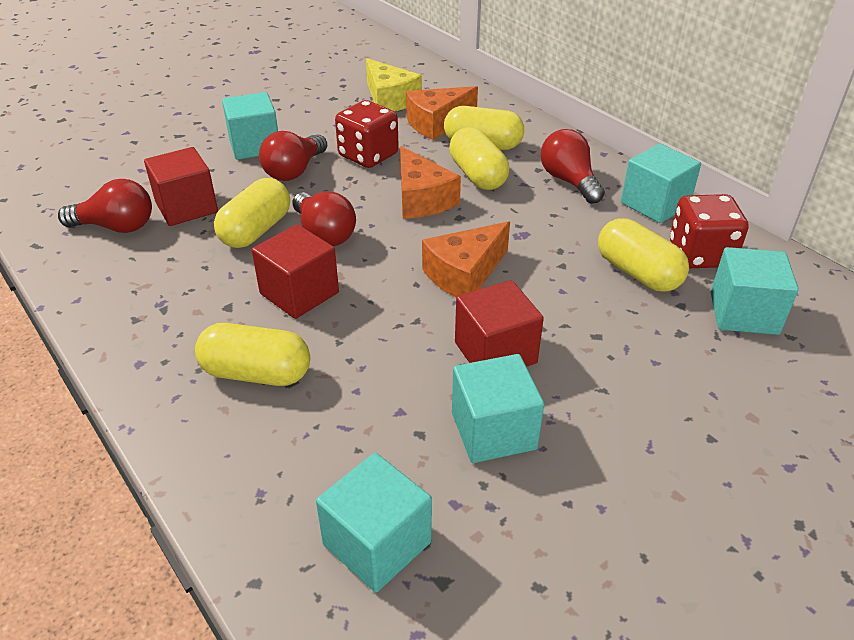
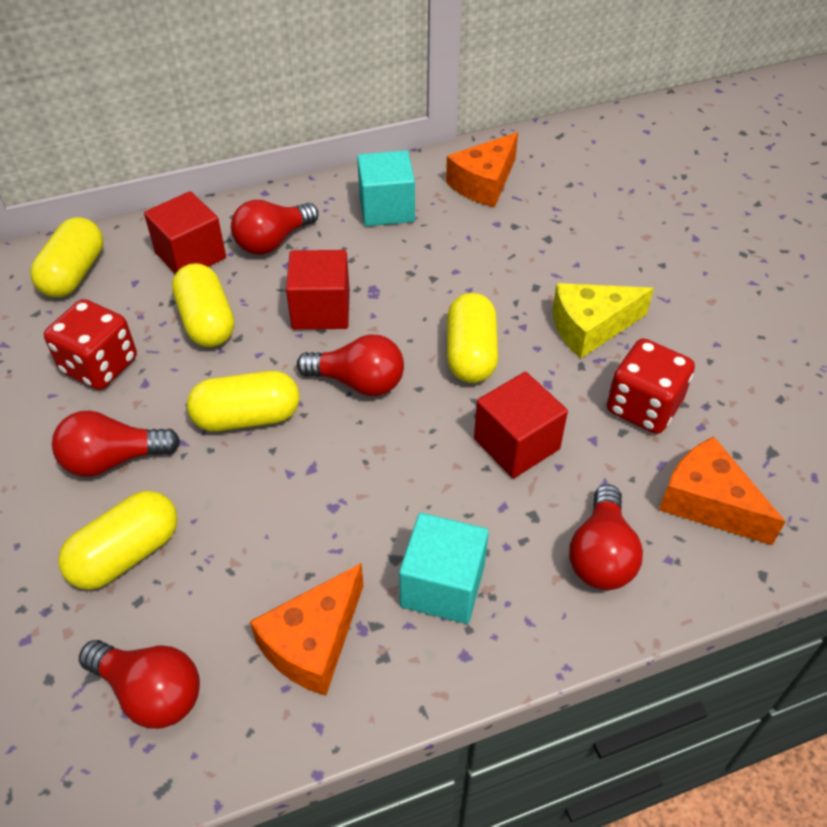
red light bulb: [58,179,152,233] [259,131,327,181] [293,192,356,246] [540,129,605,204] = 4 -> [52,410,180,477] [79,640,200,729] [231,200,318,255] [297,334,404,396] [569,484,643,590] = 5
turquoise cube: [222,92,278,160] [316,453,432,593] [452,354,544,463] [621,144,701,223] [711,247,799,335] = 5 -> [357,150,415,226] [399,513,489,624] = 2

